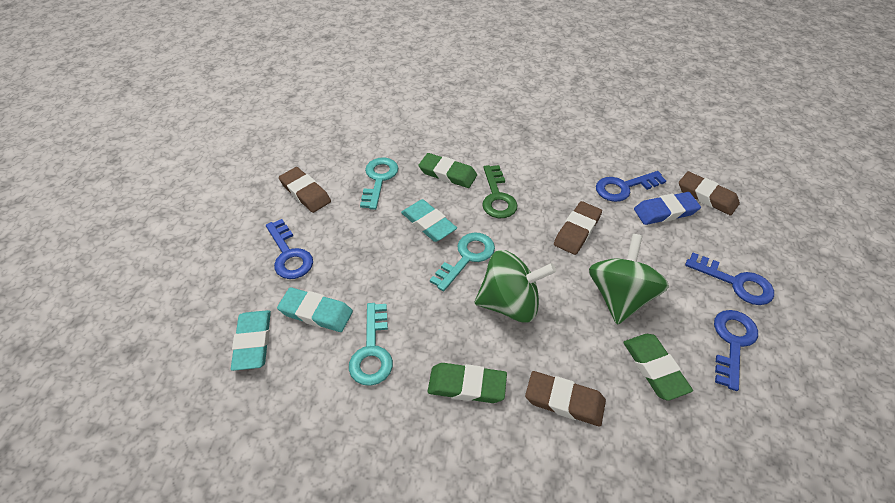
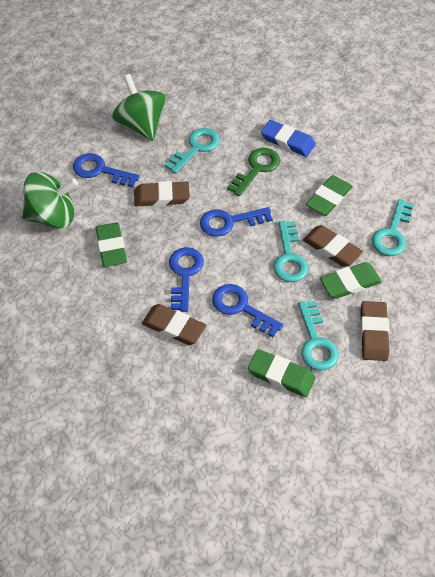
green eraser: [418,153,477,188] [427,363,507,403] [623,334,693,401] = 3 -> [96,222,127,267] [248,349,315,397] [306,175,353,216] [320,262,382,299] = 4
turquoise eraser: [231,310,271,371] [277,287,353,332] [401,199,457,242] = 3 -> none = 0
turquoise key: [349,303,393,386] [360,157,398,210] [430,233,495,291] = 3 -> [165,128,220,174] [273,221,309,282] [298,301,339,370] [372,199,414,256] = 4

